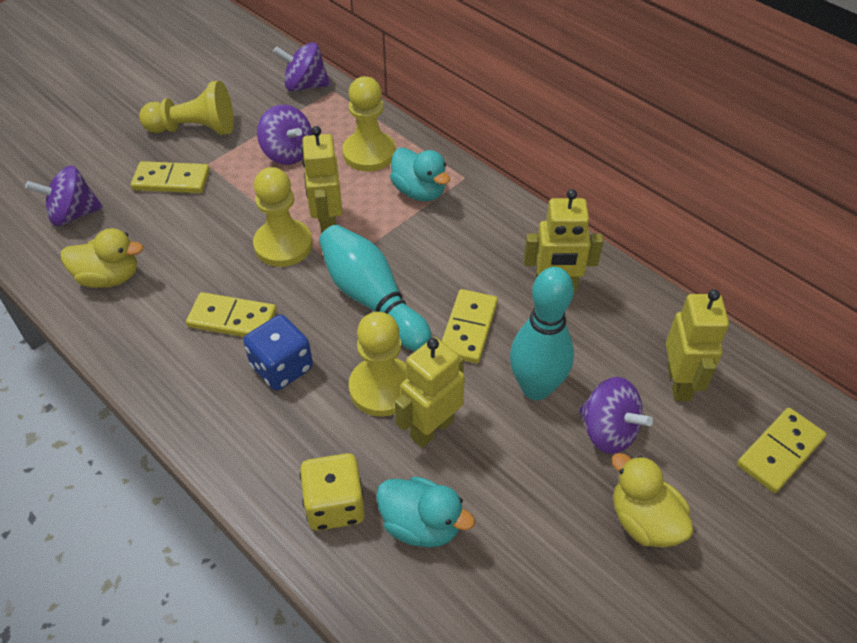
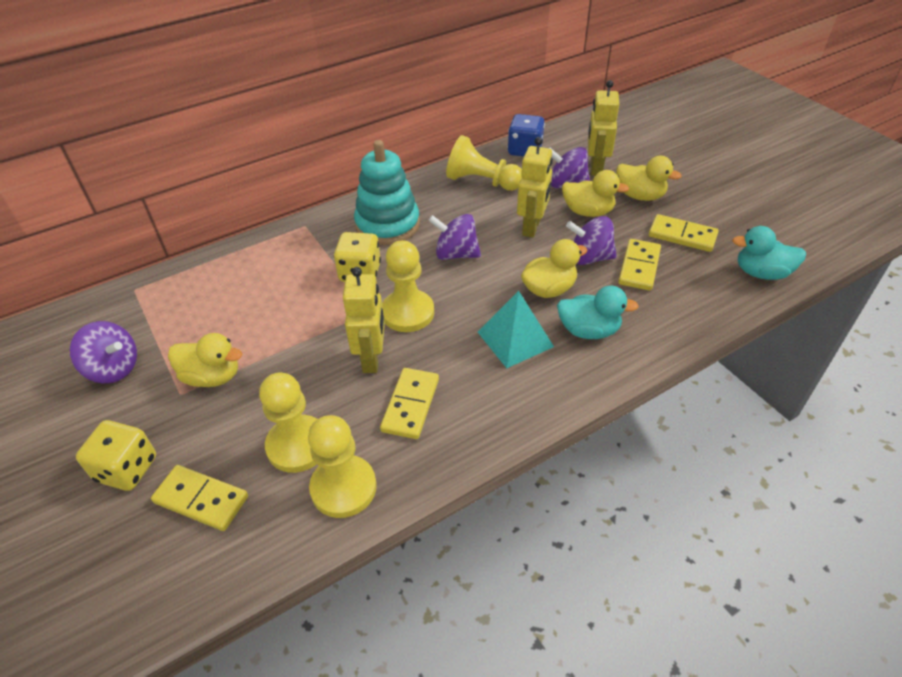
turquoise bowling pin: [319,225,432,351] [510,267,574,400] = 2 -> none = 0
turquoise pyramid: none = 0 -> [478,291,554,368] = 1
turquoise stacking toy: none = 0 -> [354,140,420,245] = 1
yellow dice: [300,453,365,531] = 1 -> [76,420,156,491] [334,232,381,282] = 2
yellow duck: [61,228,143,288] [612,453,694,548] = 2 -> [168,333,242,387] [521,239,587,298] [562,170,629,217] [616,156,682,201] = 4
yellow robot: [301,126,342,234] [395,337,465,448] [524,189,603,292] [666,289,729,401] = 4 -> [343,267,385,373] [517,137,553,237] [588,80,619,176] = 3

